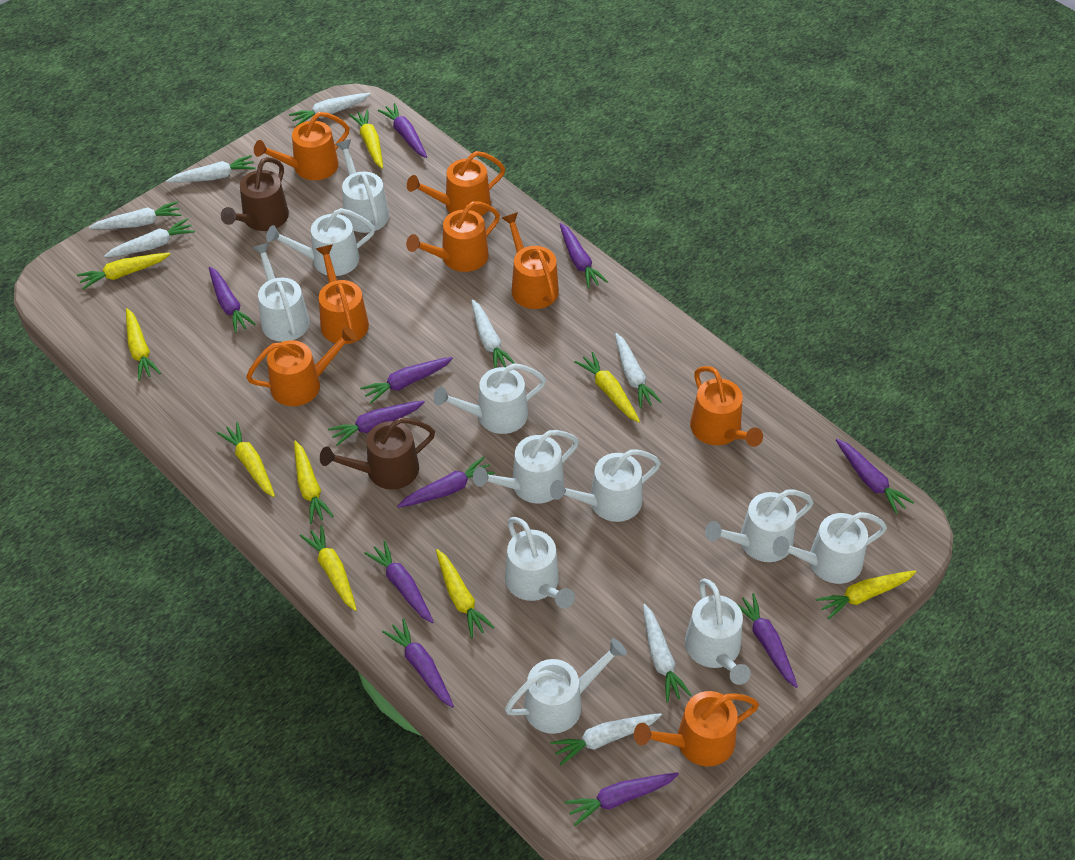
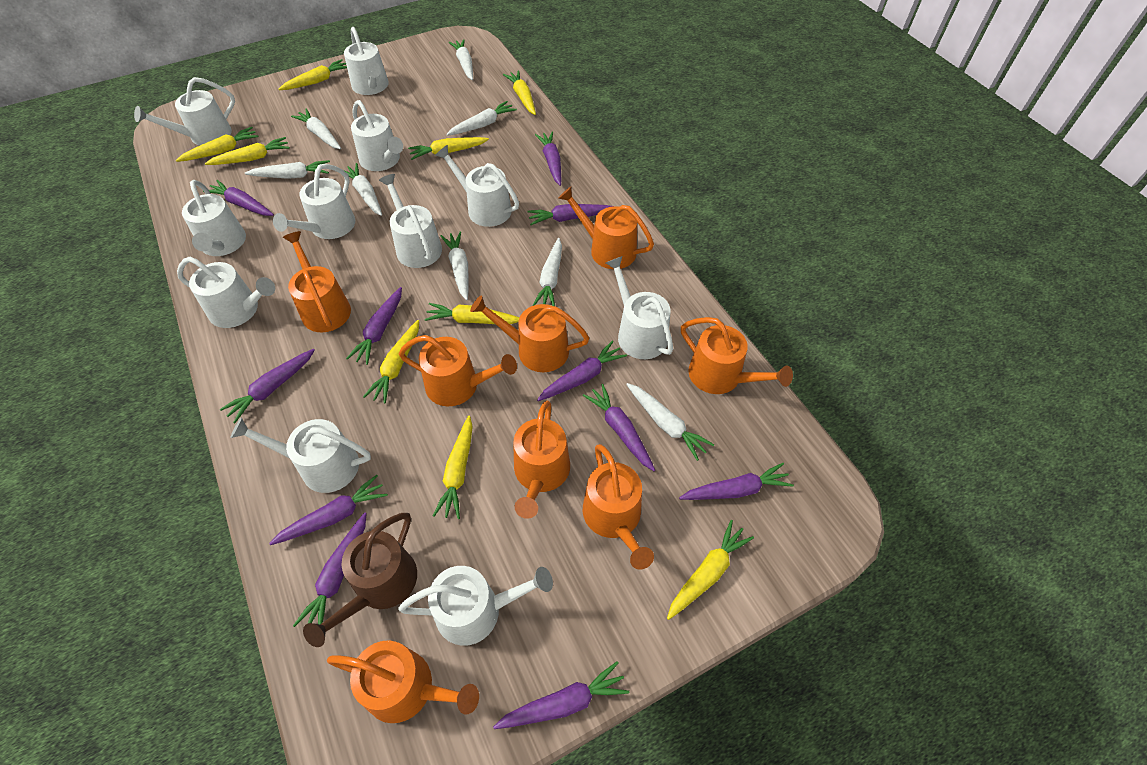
brown watering can: [221,157,289,231] [320,418,435,490] = 2 -> [303,513,417,647] = 1

